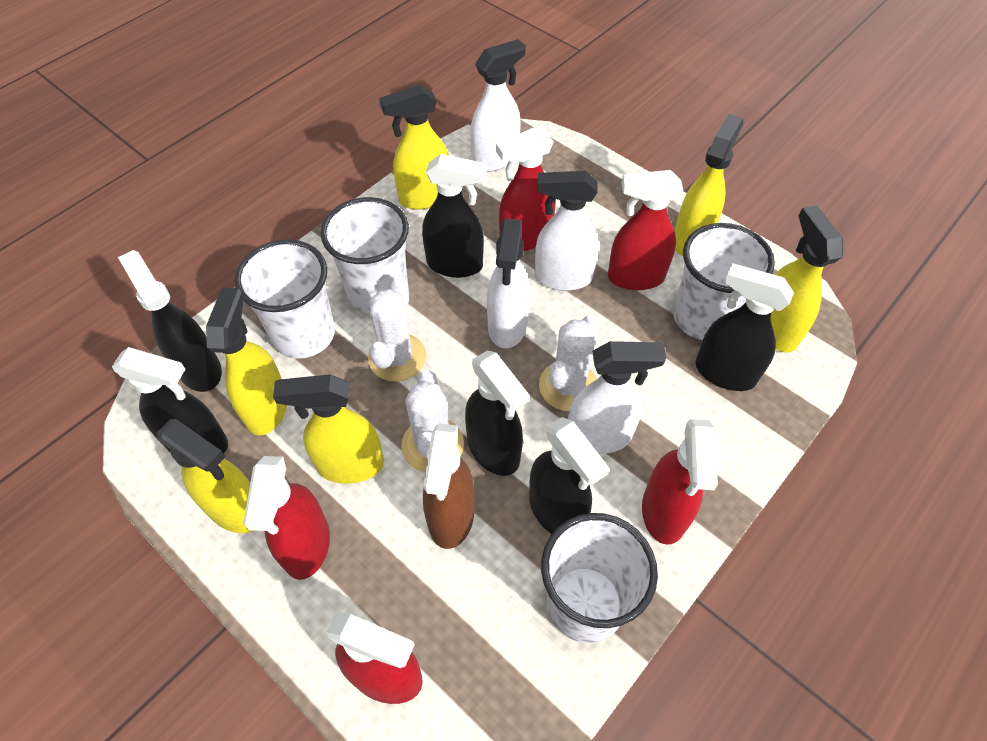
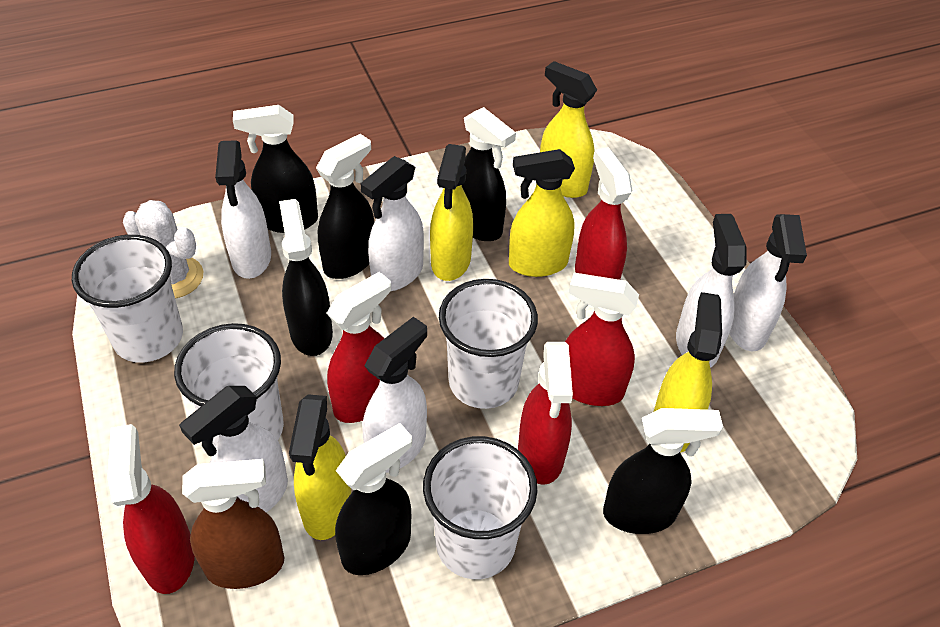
white cactus: [368,274,426,382] [401,370,464,473] [539,315,600,411] = 3 -> [123,200,203,299] = 1
white spray bottle: [470,39,526,172] [487,219,530,348] [535,171,599,291] [568,341,666,454] = 4 -> [179,386,288,512] [215,140,271,279] [361,156,424,291] [363,317,427,473] [676,214,747,368] [730,214,807,351] = 6
yellow spray bottle: [156,419,254,533] [206,287,287,436] [273,374,384,484] [379,85,449,210] [675,114,744,256] [771,206,843,353] = 6 -> [289,394,351,540] [430,144,473,281] [509,149,575,277] [540,61,597,198] [653,292,722,453] = 5

